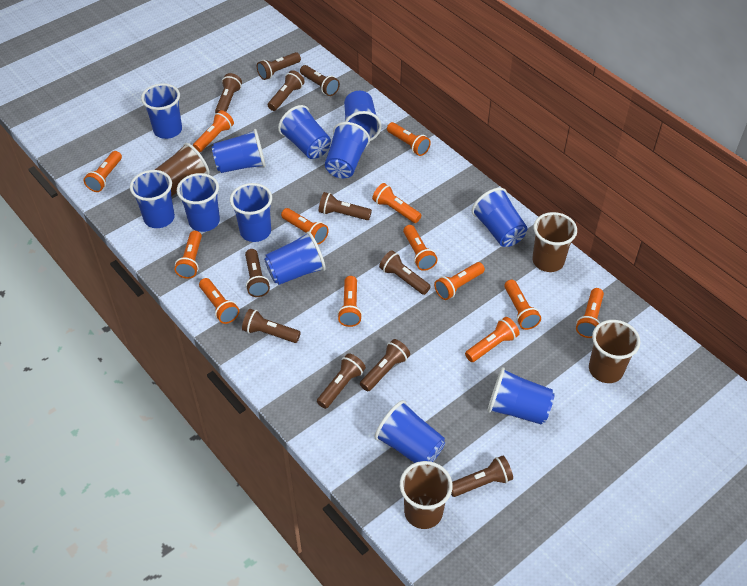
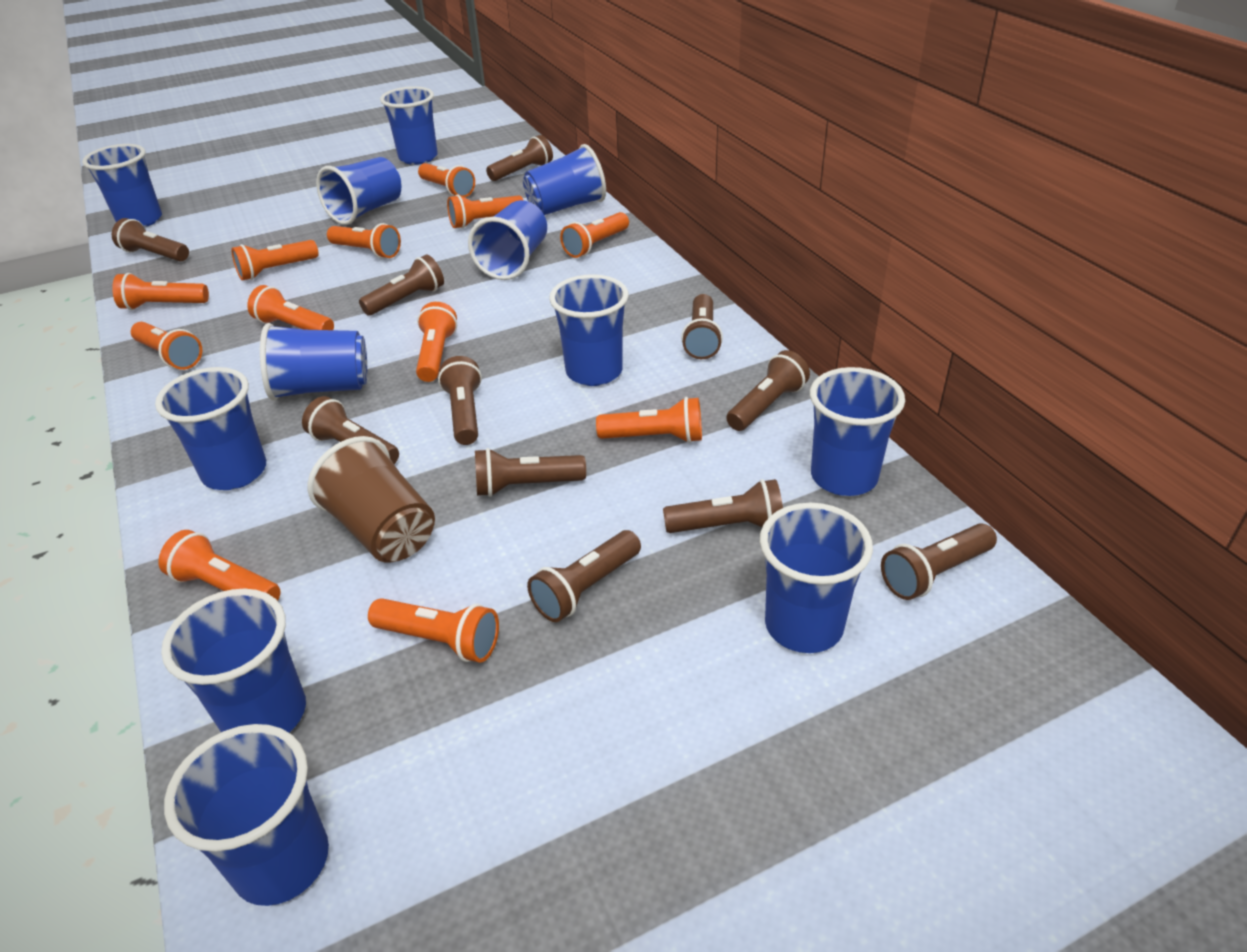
brown cup: [155,143,210,196] [400,461,453,529] [532,212,577,272] [589,320,640,383] = 4 -> [308,436,435,562] = 1
orange flashlight: [84,151,122,192] [174,231,202,279] [193,110,234,152] [199,278,239,324] [281,208,329,244] [337,276,362,327] [372,183,421,223] [387,122,431,156] [403,225,438,271] [434,262,485,300] [465,317,519,362] [504,280,541,330] [576,288,604,338] = 13 -> [112,273,209,310] [131,322,202,370] [158,530,280,601] [231,240,319,281] [247,285,334,330] [327,223,401,259] [368,598,499,663] [416,302,457,382] [418,163,475,197] [447,194,524,229] [560,212,629,258] [596,397,702,443] = 12

